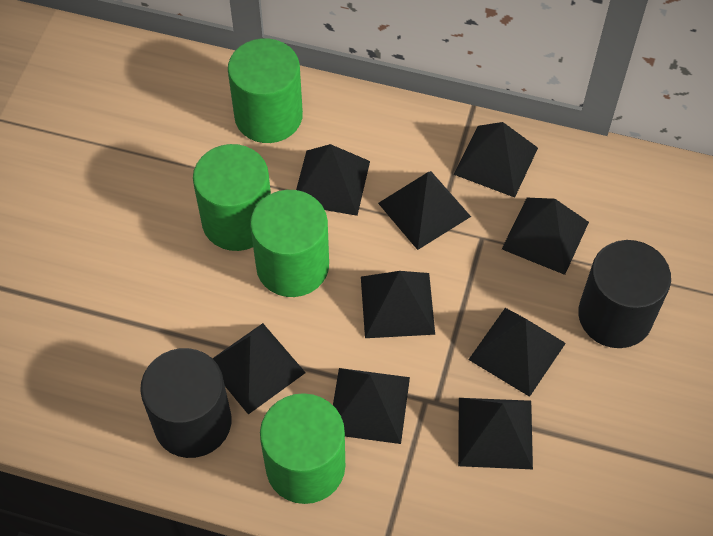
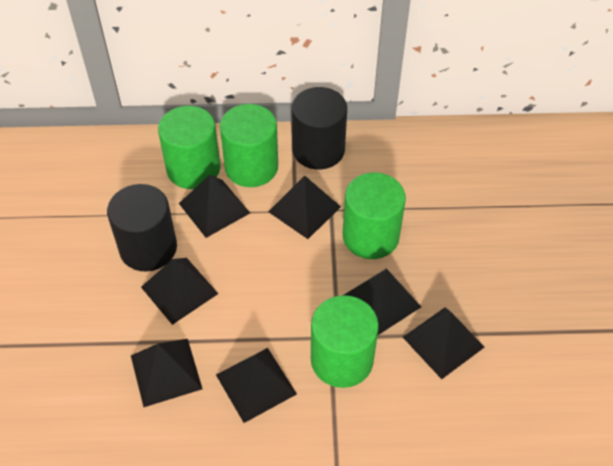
black pyramid: [213,323,306,414] [296,144,370,216] [333,368,410,444] [361,271,435,338] [378,171,471,250] [454,122,538,198] [458,398,533,469] [468,308,566,397] [502,198,589,275] = 9 -> [131,339,202,407] [141,258,218,325] [179,175,250,238] [216,348,297,423] [268,176,341,239] [344,268,421,335] [403,307,484,379] = 7

